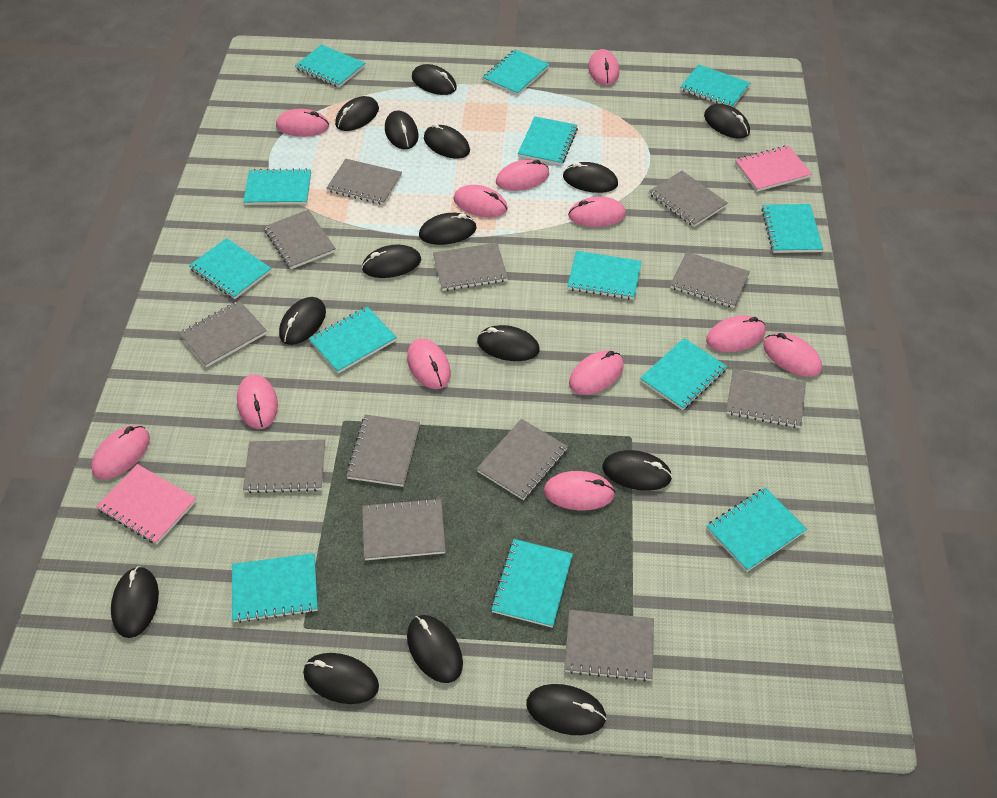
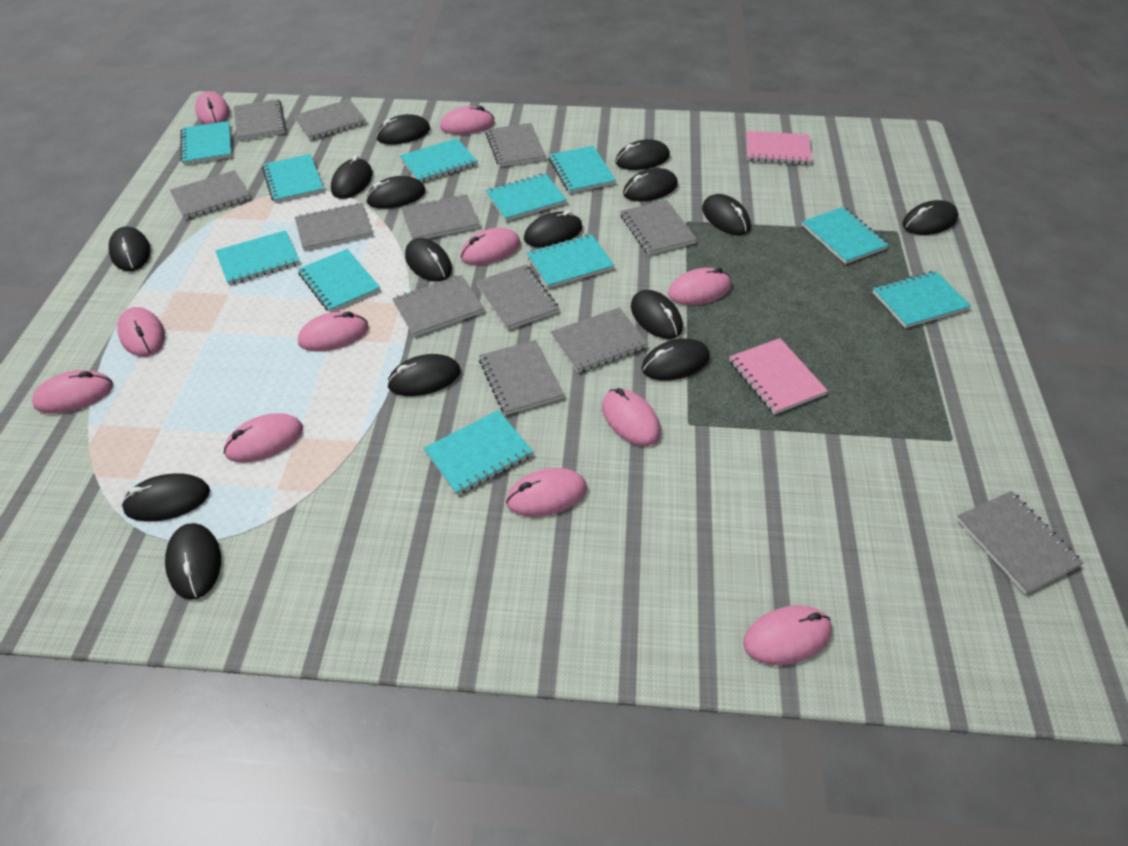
pink mouse: [91,425,150,479] [237,374,278,429] [276,109,329,137] [407,338,451,389] [454,185,508,217] [496,159,549,191] [544,471,615,510] [568,197,626,227] [569,350,624,395] [588,49,619,86] [706,315,765,352] [763,333,822,377] = 12 -> [32,370,113,414] [117,307,165,357] [195,91,230,124] [224,413,303,463] [298,311,368,352] [440,106,495,134] [460,228,520,265] [506,468,587,517] [602,388,661,446] [668,268,732,305] [743,605,832,665] = 11
turquoise notebook: [189,238,272,299] [232,553,318,623] [243,168,311,205] [295,44,365,88] [309,306,397,373] [483,50,550,96] [491,539,573,628] [518,116,578,165] [567,251,642,300] [640,338,727,410] [680,65,750,107] [706,487,807,572] [761,204,823,253] = 13 -> [180,121,232,165] [215,230,300,285] [262,154,324,203] [298,249,380,313] [400,138,477,182] [424,410,533,495] [486,173,567,221] [527,234,615,288] [549,146,616,193] [802,207,889,264] [873,271,971,328] = 11

